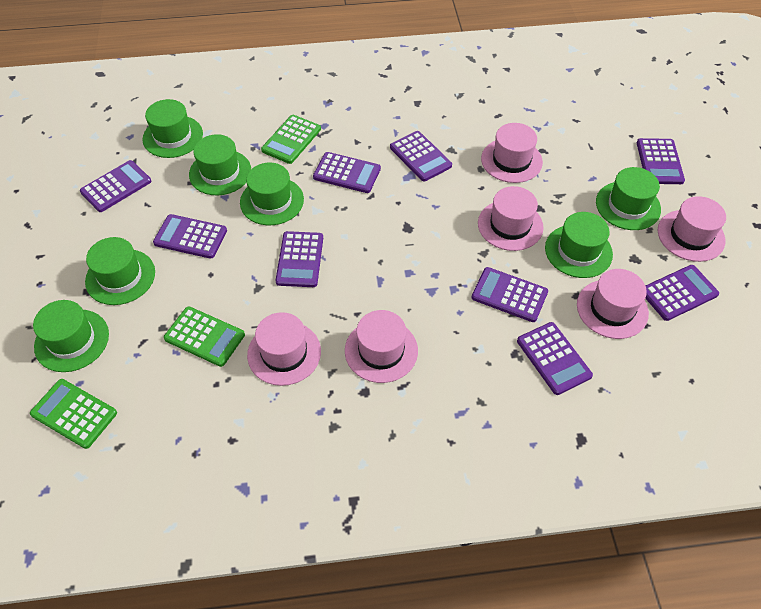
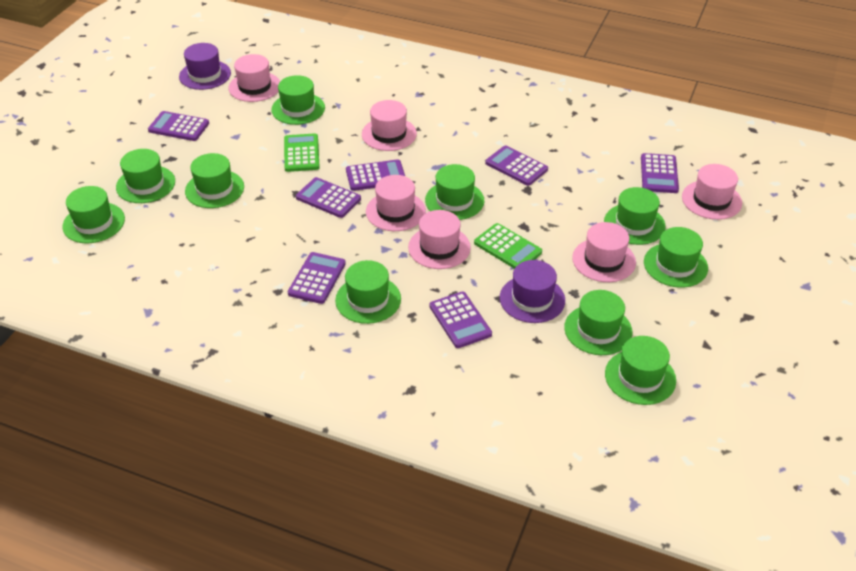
green calculator: [30,379,117,449] [164,307,245,367] [261,115,321,164] = 3 -> [284,133,320,172] [474,223,542,269] = 2
green hat: [33,300,109,372] [85,237,155,305] [143,99,203,158] [189,134,251,195] [240,163,304,225] [545,212,613,278] [596,167,661,230] = 7 -> [62,186,125,243] [116,149,175,203] [185,153,244,208] [271,75,325,125] [335,260,401,324] [425,164,484,220] [564,290,632,355] [604,187,666,245] [605,336,676,405] [644,227,708,288] = 10
purple calculator: [80,160,151,212] [153,214,227,259] [275,231,323,287] [313,152,381,193] [390,131,452,182] [471,267,548,322] [517,322,593,395] [637,138,685,184] [645,265,719,321] = 9 -> [148,111,209,141] [288,252,346,304] [296,177,361,218] [346,159,405,191] [429,292,492,348] [485,145,548,186] [641,153,679,193] = 7
purple hat: none = 0 -> [179,43,231,90] [500,260,565,323] = 2

